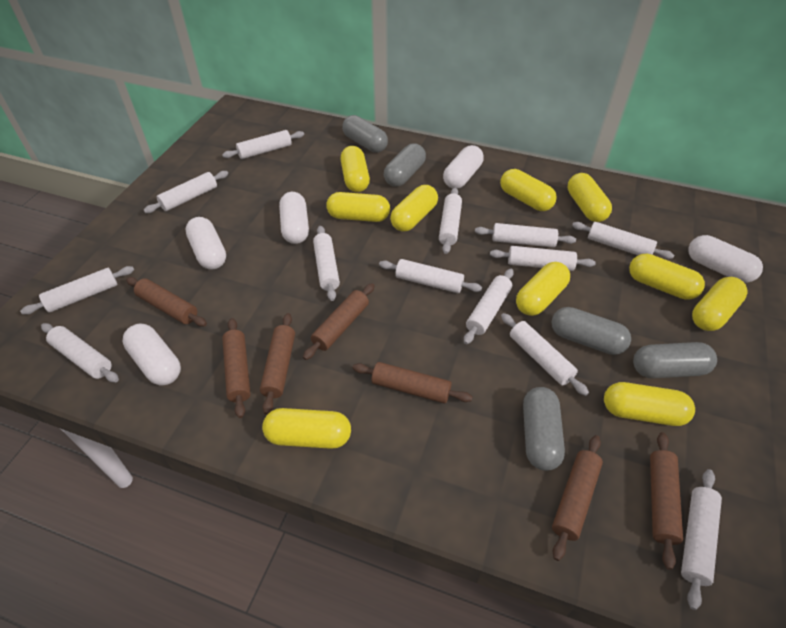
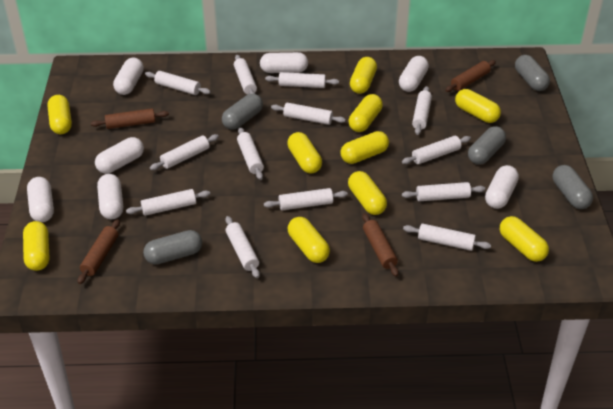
brown rolling pin: [126,277,207,327] [222,318,251,418] [260,313,295,415] [303,283,375,360] [352,362,473,404] [552,435,603,561] [650,432,683,570] = 7 -> [78,219,120,284] [91,108,169,129] [362,213,399,277] [445,60,496,92] = 4
white capsule: [123,324,181,385] [185,217,226,270] [279,192,309,244] [443,145,484,189] [688,235,763,283] = 5 -> [27,177,54,222] [95,137,144,174] [97,174,123,219] [113,58,144,95] [260,52,308,73] [399,56,429,92] [485,165,519,209] = 7

